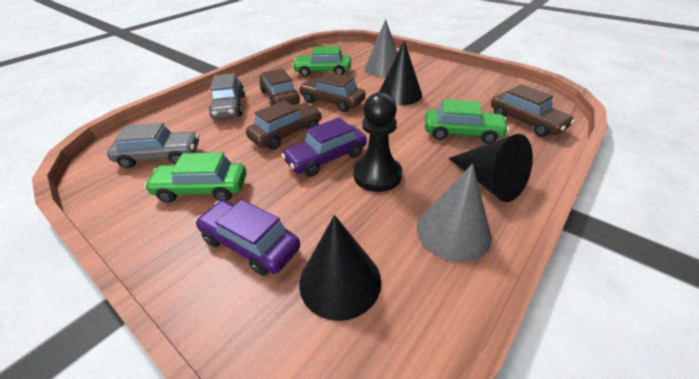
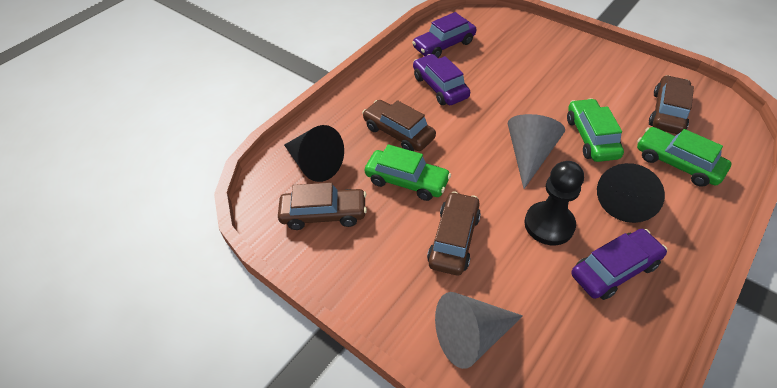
black cone: [299,215,381,321] [379,41,422,105] [449,134,533,202] = 3 -> [284,125,344,182] [597,163,665,223] = 2
grey car: [107,123,199,168] [209,73,245,119] = 2 -> none = 0
purple car: [195,200,300,276] [281,118,367,177] = 2 -> [412,12,476,58] [413,54,470,105] [571,229,667,300] = 3

